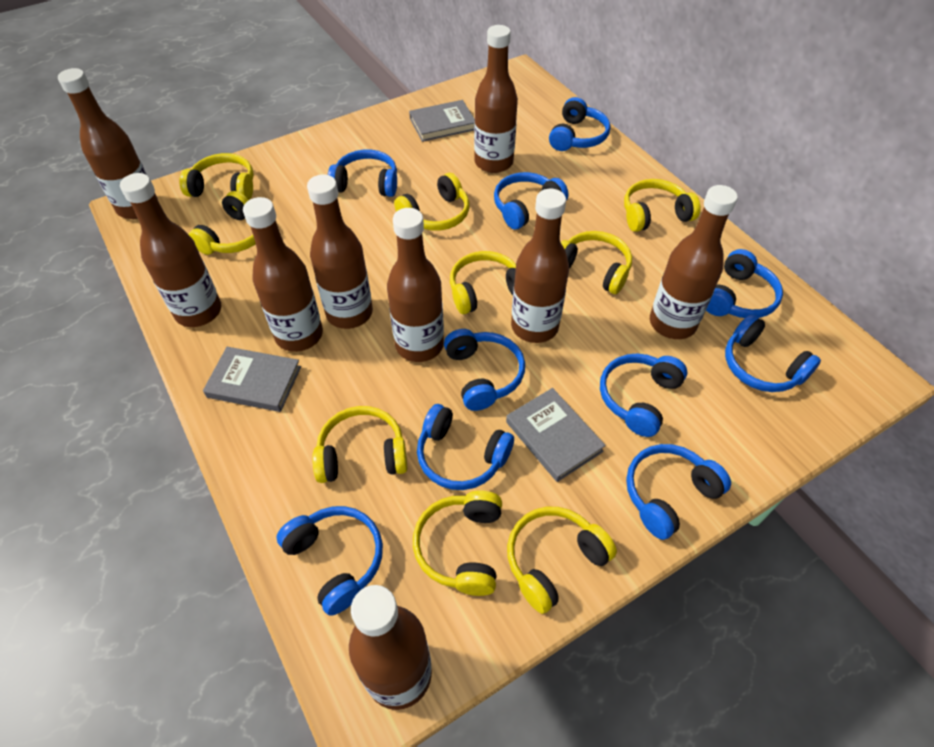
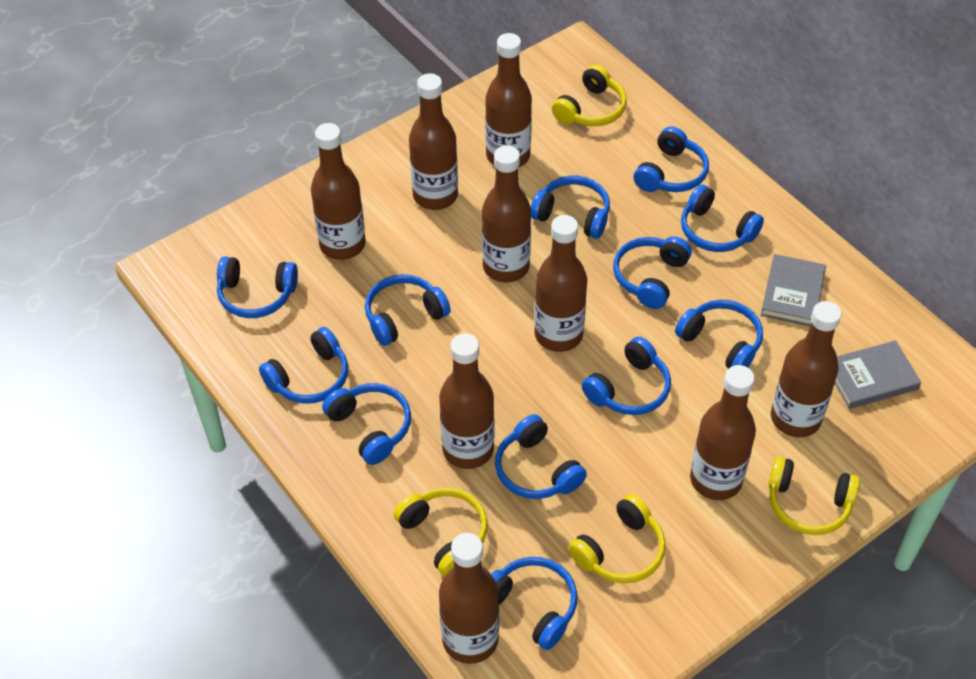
blue headphones: [276,506,383,616] [328,149,397,197] [417,404,514,490] [444,329,525,411] [494,172,569,229] [549,97,610,151] [600,354,687,437] [626,444,731,540] [706,249,783,318] [725,314,821,392] = 10 -> [217,256,298,318] [259,327,348,404] [322,383,411,465] [365,274,451,346] [491,557,577,650] [495,414,587,499] [531,176,610,239] [582,337,671,415] [613,236,692,309] [634,126,709,192] [675,299,763,369] [681,185,764,252] = 12
grey book: [203,347,301,412] [409,100,475,142] [506,388,606,482] = 3 -> [761,254,826,326] [835,340,921,409] = 2
yellow headphones: [179,153,254,200] [188,191,256,255] [312,406,407,483] [394,173,469,231] [413,490,502,596] [450,251,516,314] [507,507,617,614] [561,231,632,294] [624,179,701,232] = 9 -> [394,488,488,576] [552,65,627,126] [568,494,666,583] [768,456,860,535] = 4

